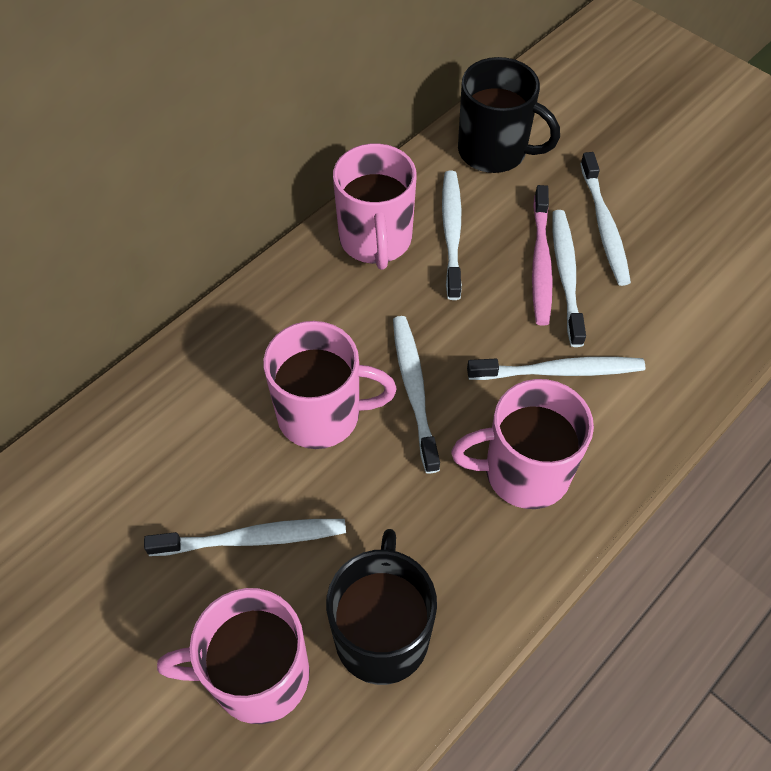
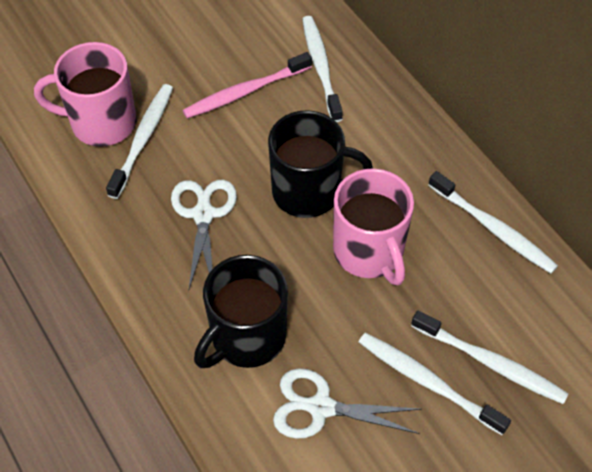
pink mug: [157,588,310,724] [263,321,397,449] [333,144,417,270] [451,379,594,509] = 4 -> [34,42,136,147] [333,168,414,285] = 2
white scissors: none = 0 -> [171,180,237,289] [273,368,422,439] = 2
white toothbrush: [144,519,346,556] [393,316,440,473] [442,171,462,300] [467,357,645,380] [552,210,586,347] [580,152,631,286] = 6 -> [106,84,173,199] [302,16,343,122] [359,333,511,435] [411,310,568,404] [428,171,558,274] = 5

